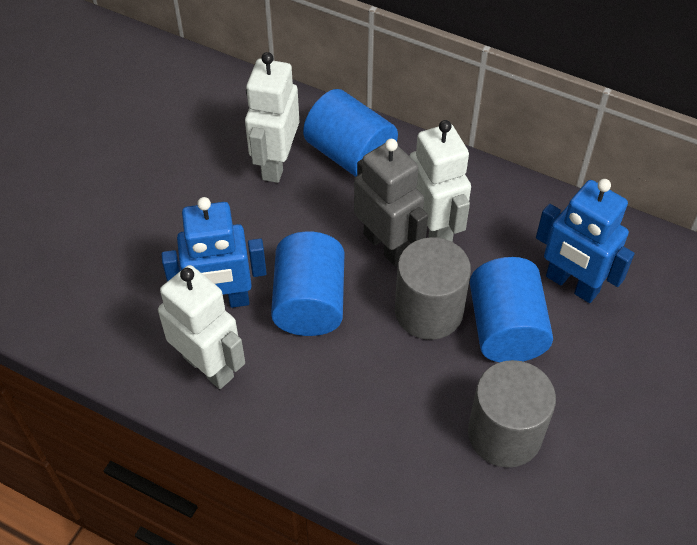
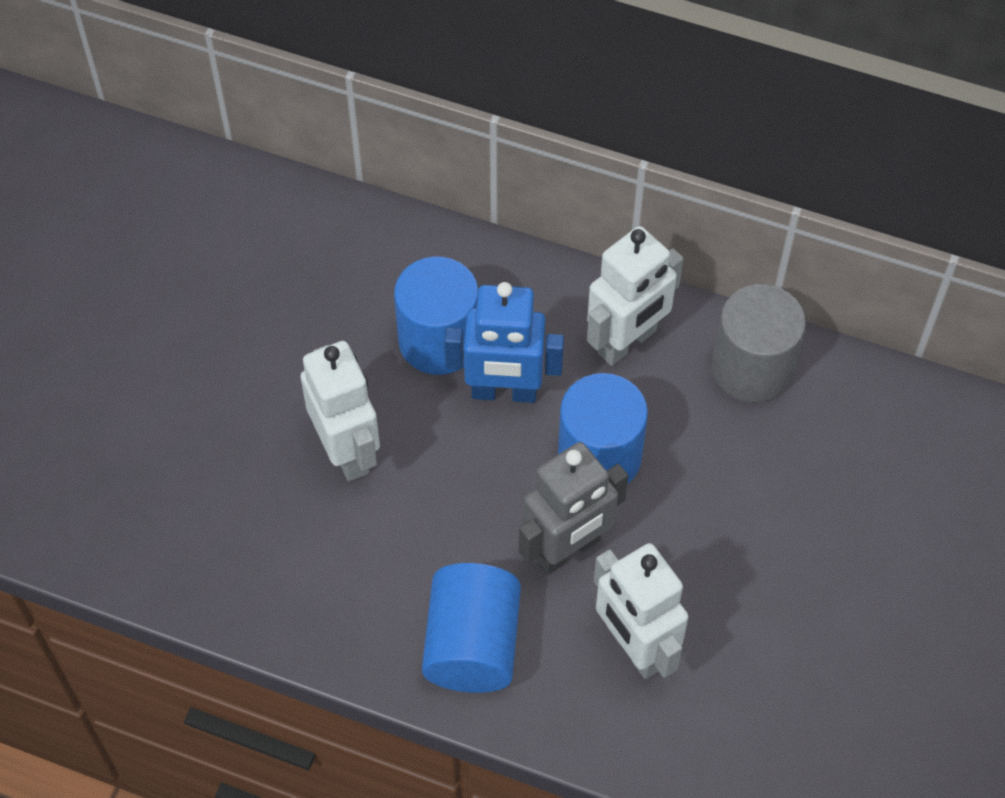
blue robot: [161,197,267,308] [536,179,635,303] = 2 -> [444,282,564,403] = 1
grey cylinder: [395,237,471,340] [468,360,556,468] = 2 -> [712,284,806,403] = 1

